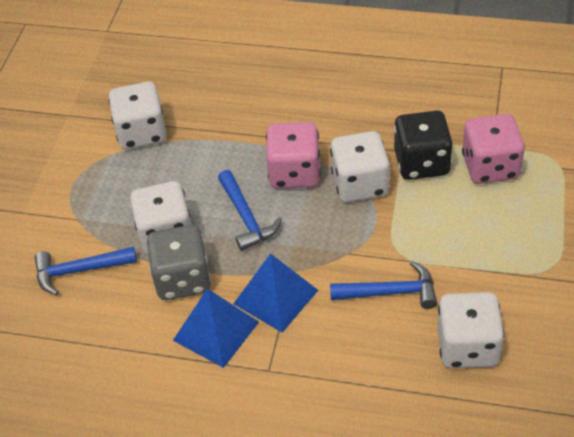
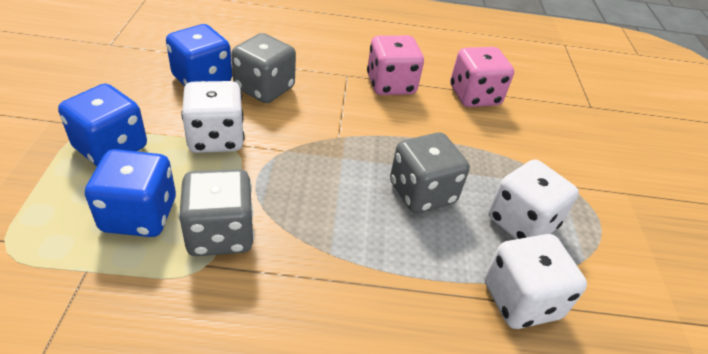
black dice: [394,111,453,180] = 1 -> none = 0
blue dice: none = 0 -> [58,84,147,166] [85,149,176,237] [166,24,232,86] = 3
blue hammer: [35,247,137,295] [218,170,282,251] [330,261,437,309] = 3 -> none = 0
blue pyramid: [173,289,259,368] [233,253,318,333] = 2 -> none = 0
grey dice: [147,225,211,300] = 1 -> [179,169,254,256] [231,33,296,103] [390,132,470,214] = 3
white dice: [108,82,167,150] [130,181,191,255] [330,131,390,202] [437,292,504,368] = 4 -> [181,81,244,153] [484,234,587,329] [488,159,579,239] = 3

